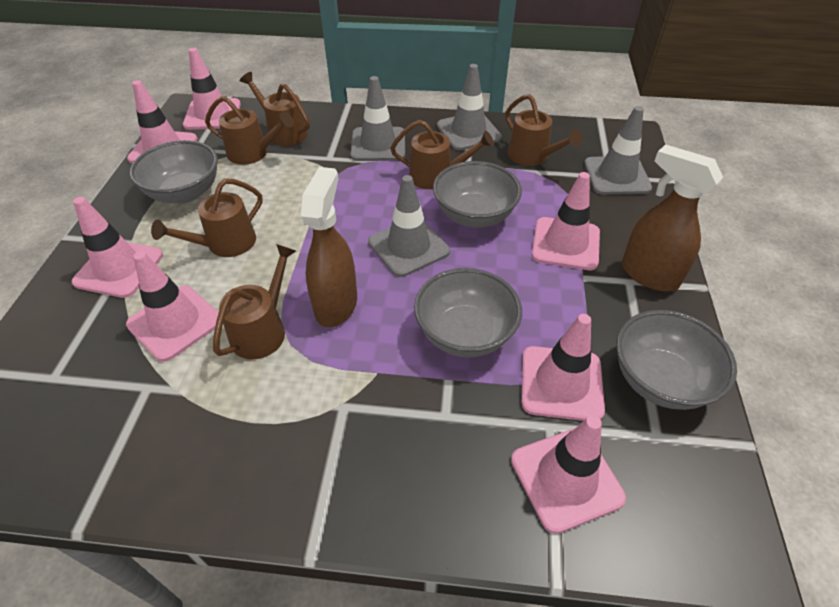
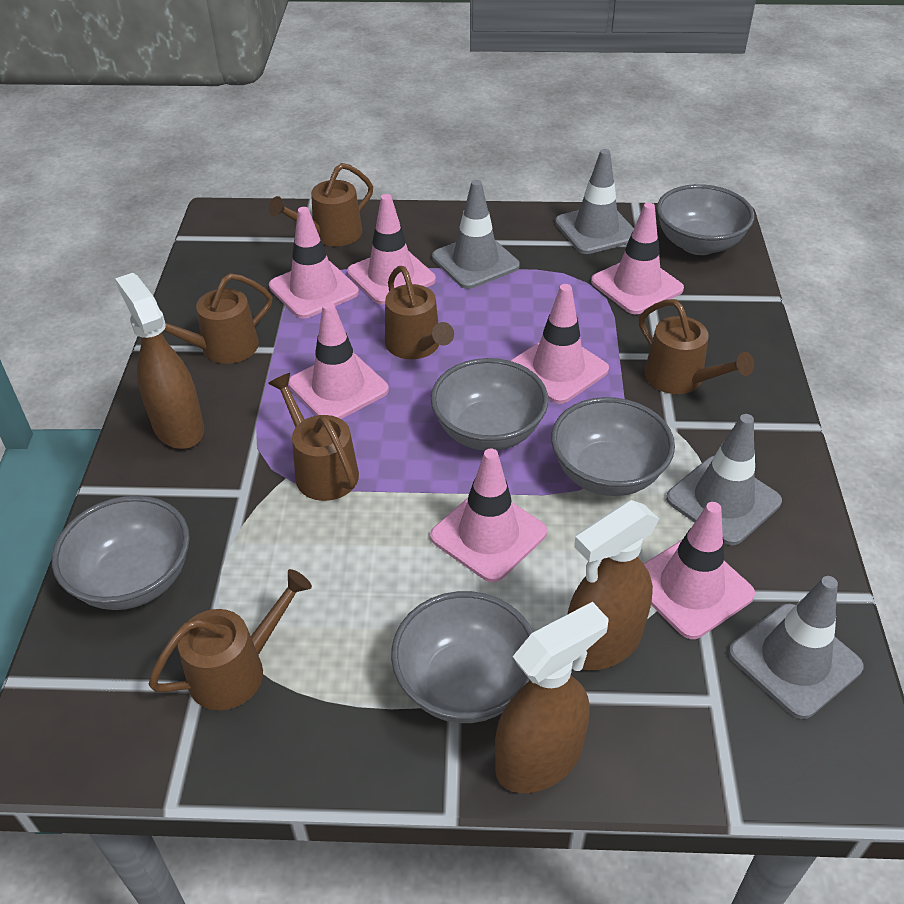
brown spray bottle: [301,167,357,327] [622,144,723,291] = 2 -> [115,273,204,449] [495,602,609,793] [568,500,659,670] = 3
grey bowl: [129,140,218,204] [414,268,522,358] [433,161,522,228] [616,310,737,410] = 4 -> [52,495,190,610] [391,591,533,723] [431,358,548,451] [551,397,675,496] [657,184,754,255] = 5

